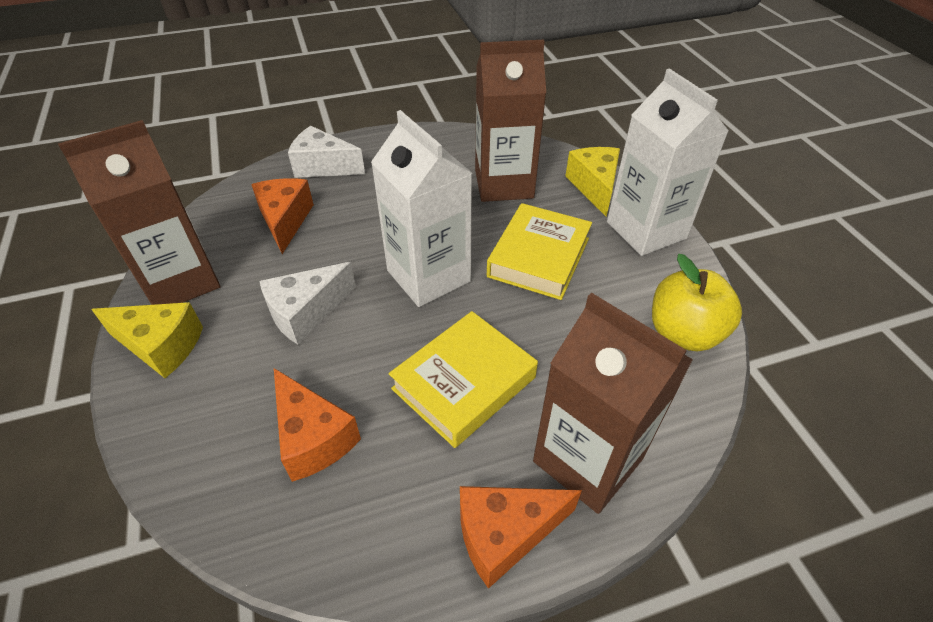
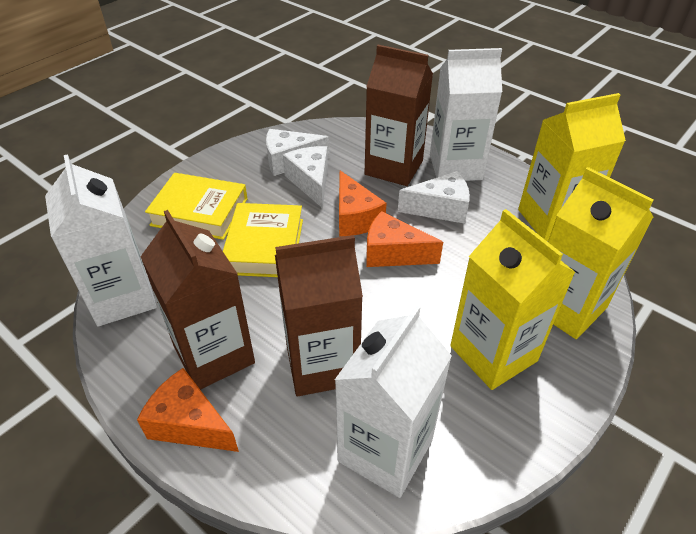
white carton: [371,110,472,307] [607,68,729,256] = 2 -> [45,154,157,327] [335,305,452,498] [430,48,502,181] = 3
white cheese: [260,262,356,344] [288,126,365,178] = 2 -> [266,129,330,176] [283,146,328,208] [398,171,470,224] = 3
yellow apple: [652,254,742,352] = 1 -> none = 0
yellow carton: none = 0 -> [450,209,575,390] [518,93,626,241] [548,167,654,339] = 3
yellow cheese: [91,302,203,378] [565,147,620,217] = 2 -> none = 0

